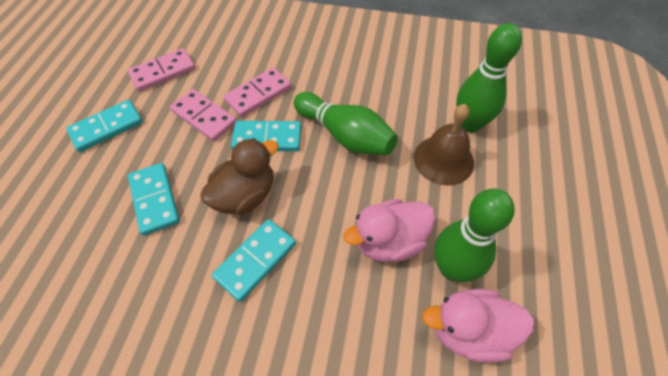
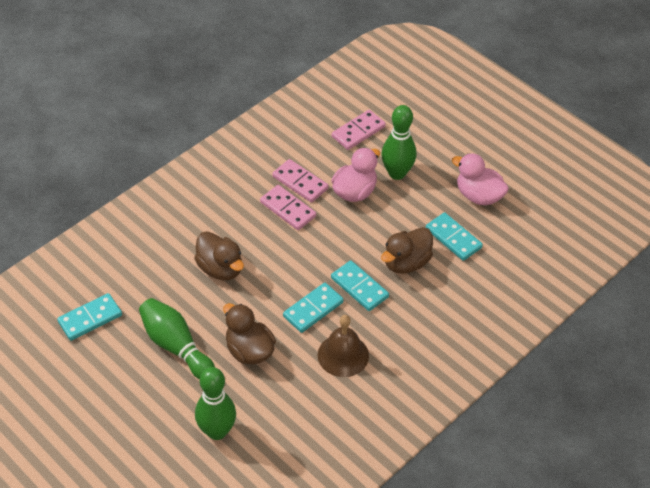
brown duck: [200,138,279,215] = 1 -> [194,231,244,280] [223,303,276,364] [381,227,433,274] = 3

